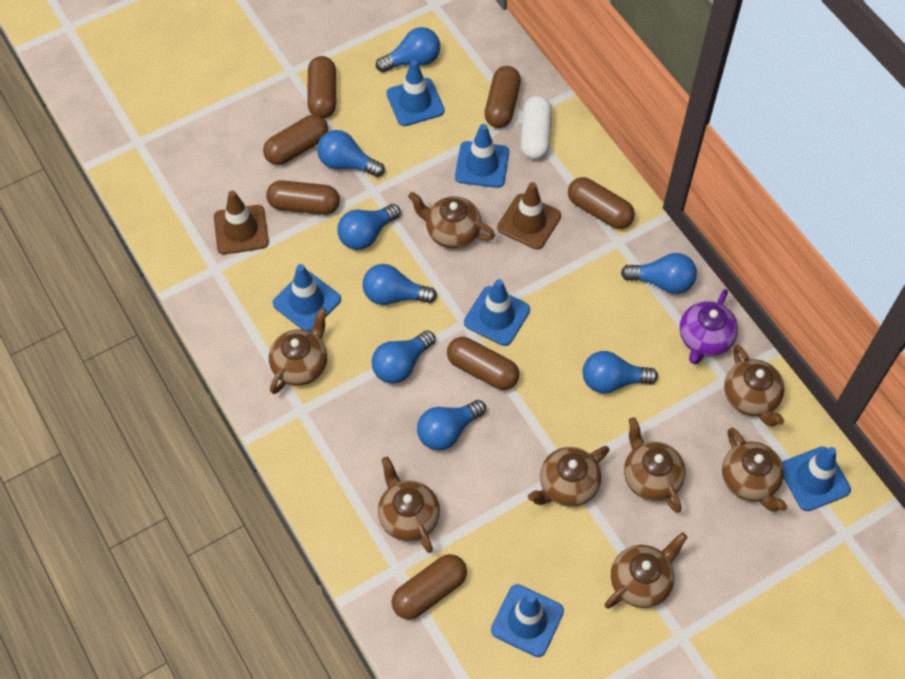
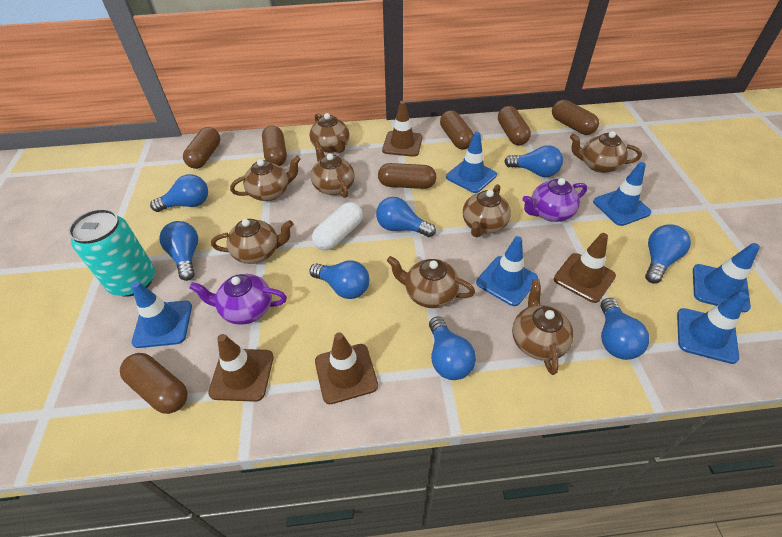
brown traffic cone: [214,191,269,254] [497,182,561,250] = 2 -> [208,334,274,402] [315,332,378,404] [382,101,423,157] [554,233,616,303] = 4
purple teapot: [679,289,738,364] = 1 -> [189,274,287,325] [522,178,587,222] = 2
turquoise can: none = 0 -> [69,209,155,297] = 1

